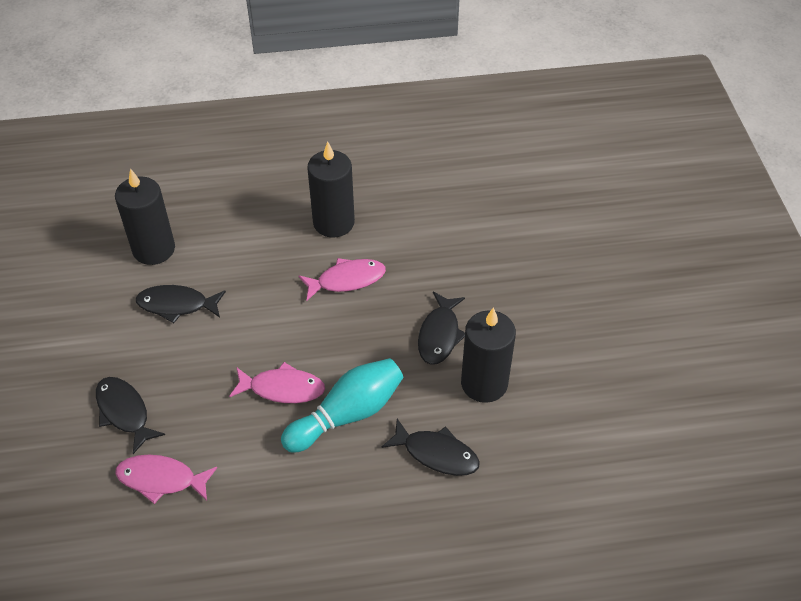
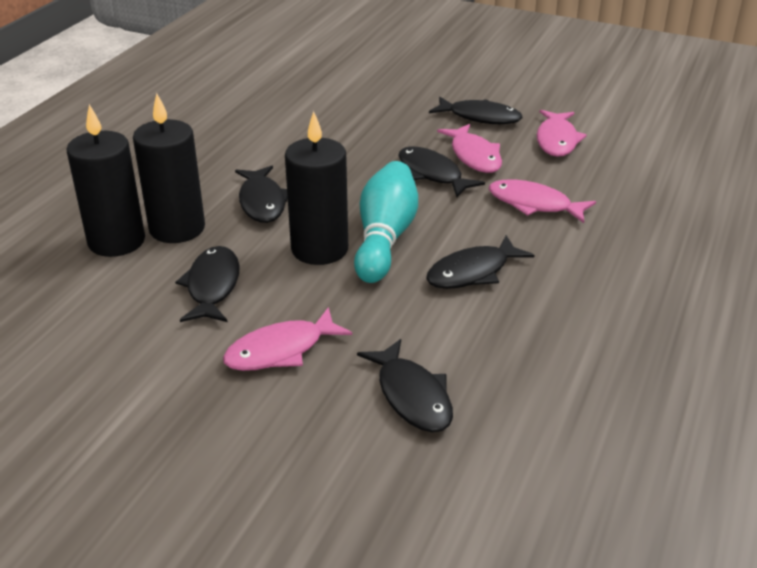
black fish: [96,377,165,454] [136,285,226,323] [381,419,480,476] [418,292,465,365] = 4 -> [175,246,240,322] [235,166,288,223] [357,339,453,432] [398,146,485,197] [426,235,534,289] [429,97,522,124] = 6
pink fish: [115,455,217,504] [229,362,325,403] [299,258,386,301] = 3 -> [223,307,352,371] [437,124,502,173] [489,180,596,223] [537,110,587,157] = 4

